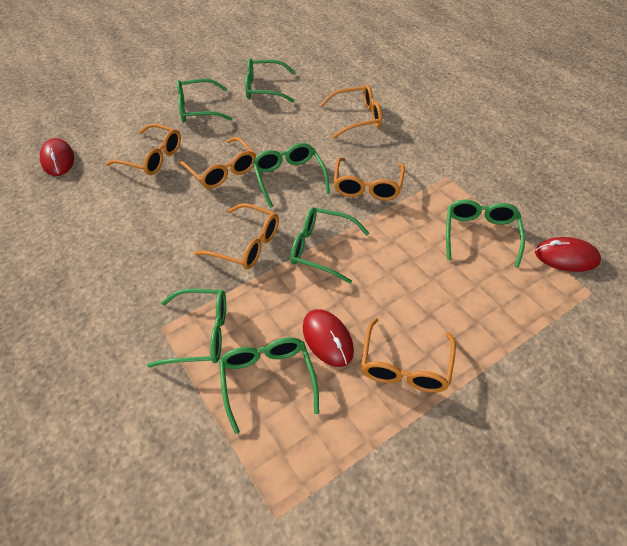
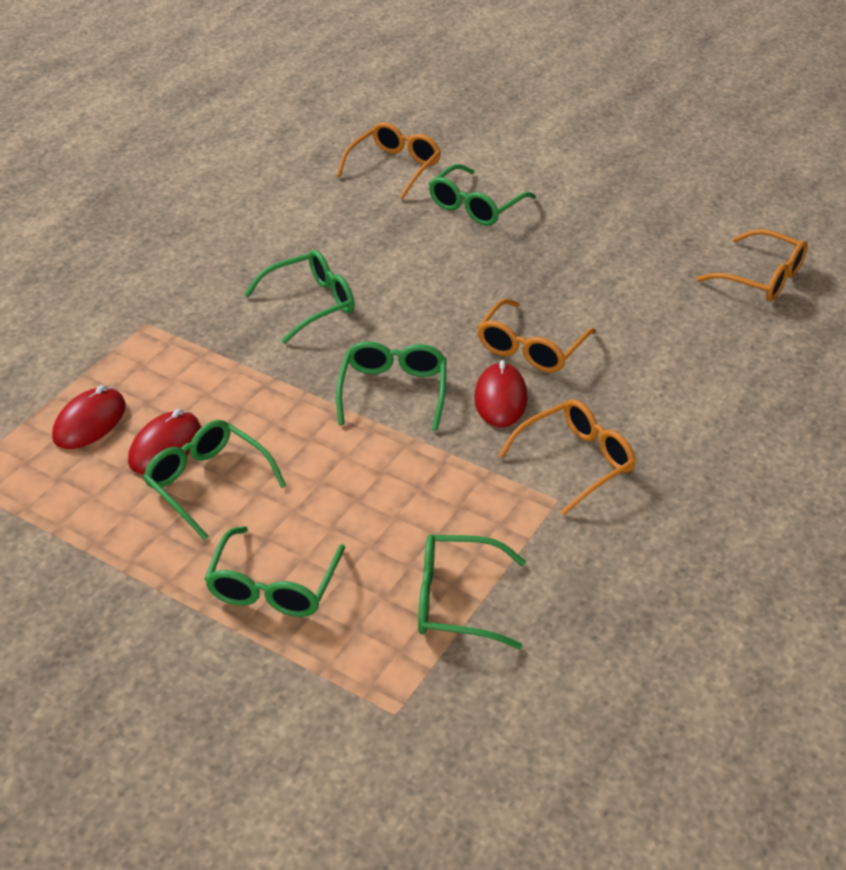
green glasses: [147,289,226,367] [177,79,232,122] [219,337,319,434] [245,58,295,102] [253,143,330,208] [290,207,369,284] [446,200,525,268] = 7 -> [143,420,286,540] [205,526,345,617] [244,250,355,344] [336,341,446,431] [418,534,526,649] [429,164,536,226] = 6
orange glasses: [106,123,181,175] [179,137,256,189] [194,203,279,269] [320,85,382,139] [334,158,405,201] [361,318,456,393] = 6 -> [337,122,441,200] [477,299,596,373] [498,399,636,516] [697,229,808,301] = 4

